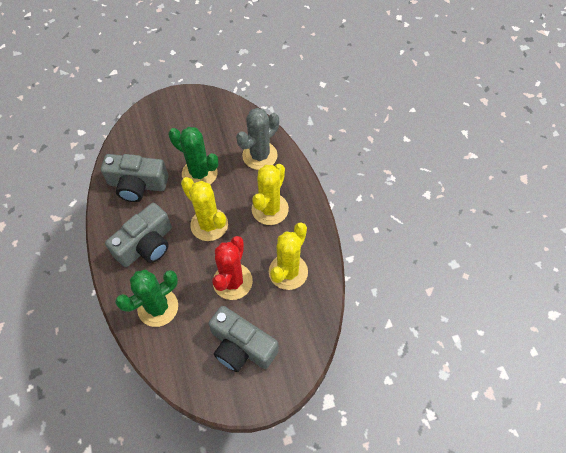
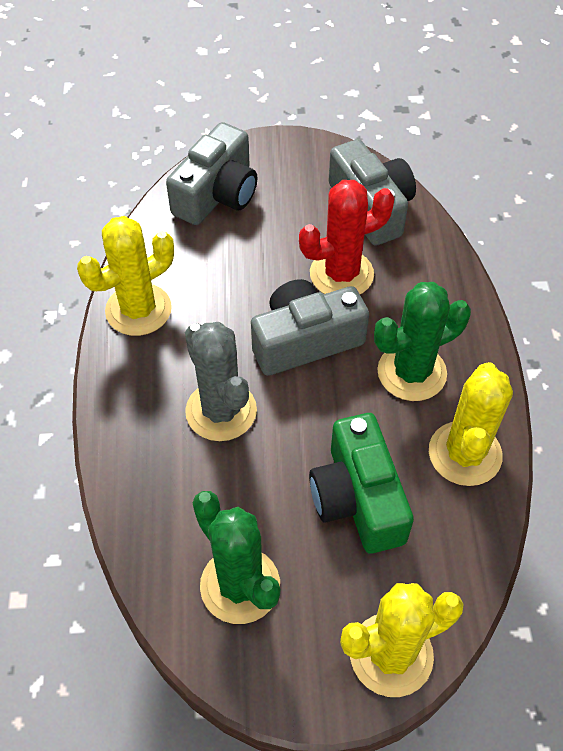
green camera: none = 0 -> [309,413,414,554] = 1

